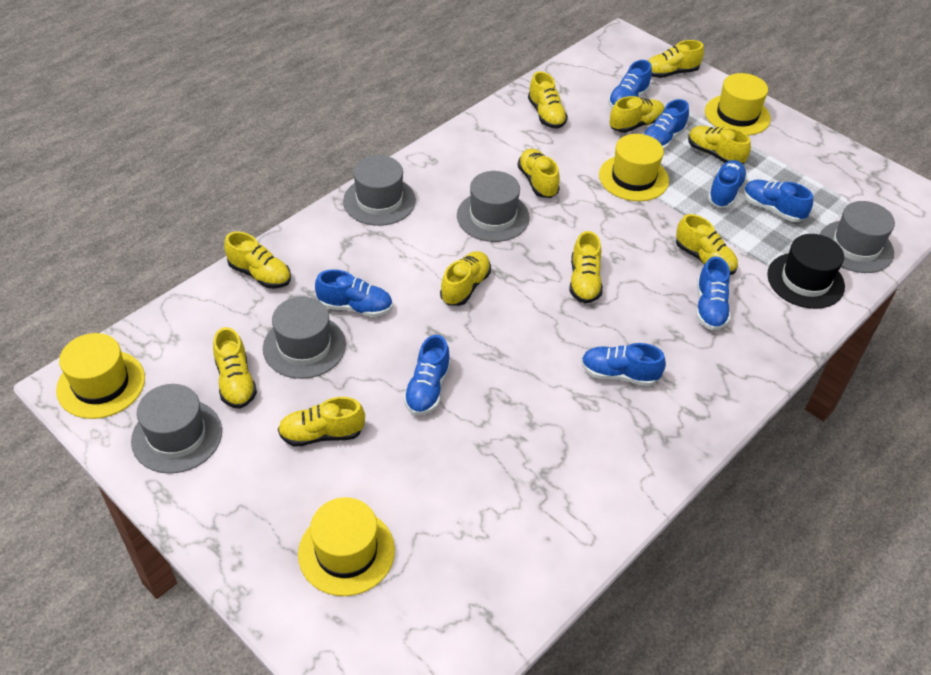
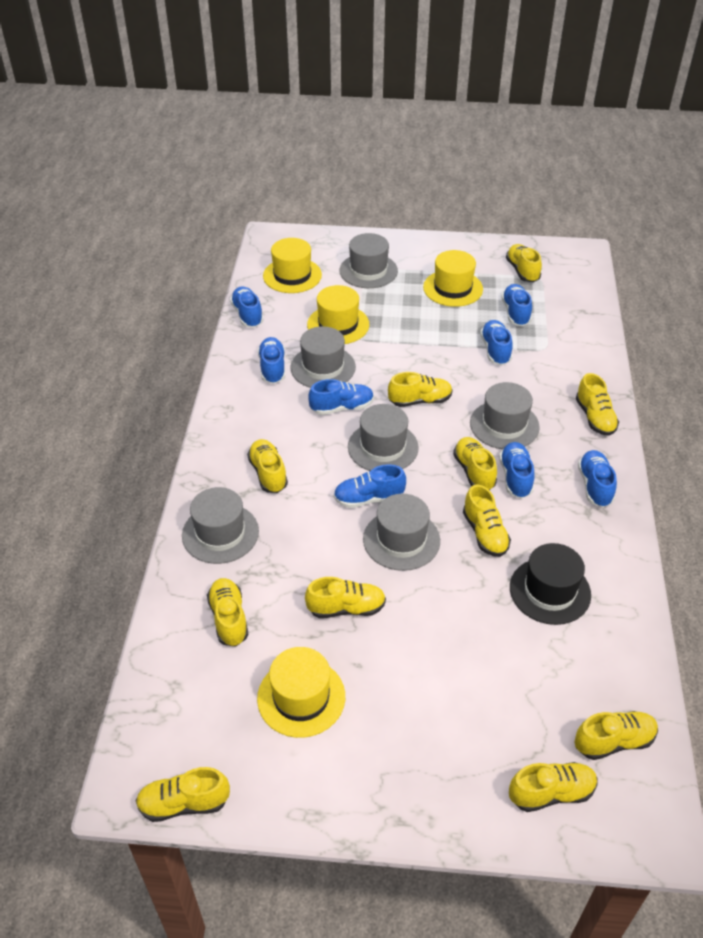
grey hat: [131,384,222,474] [263,297,346,379] [343,155,416,226] [457,171,530,242] [820,201,895,273] = 5 -> [182,487,259,564] [290,326,356,388] [339,233,398,288] [348,404,419,471] [363,494,440,571] [470,382,540,449] = 6

